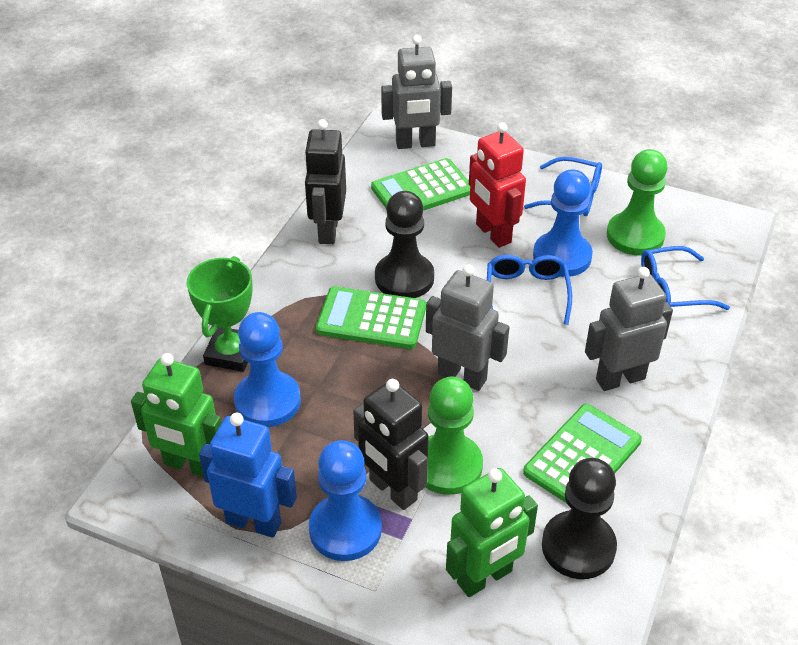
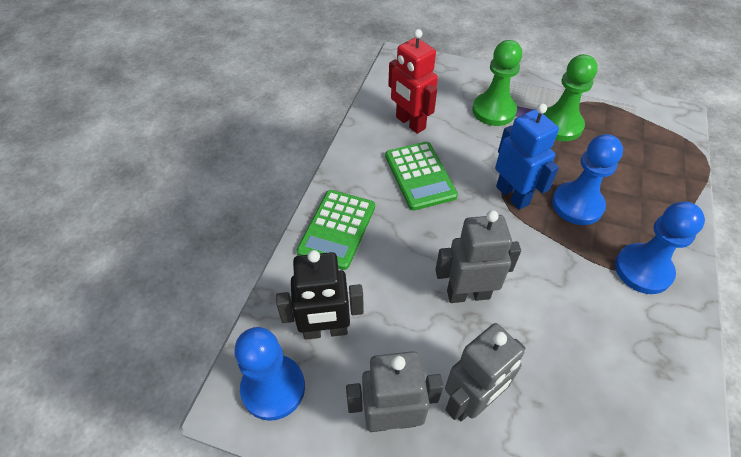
black pawn: [375,191,434,298] [542,458,617,579] = 2 -> none = 0
black robot: [304,119,346,244] [353,379,429,510] = 2 -> [276,250,364,340] = 1
blue glasses: [487,255,572,325] [524,157,602,216] [641,246,730,310] = 3 -> none = 0
green calculator: [316,286,426,349] [371,158,470,211] [523,404,642,503] = 3 -> [297,190,375,270] [385,142,458,211] = 2
green robot: [131,353,222,477] [446,468,538,597] = 2 -> none = 0
green trophy: [187,256,253,372] = 1 -> none = 0

